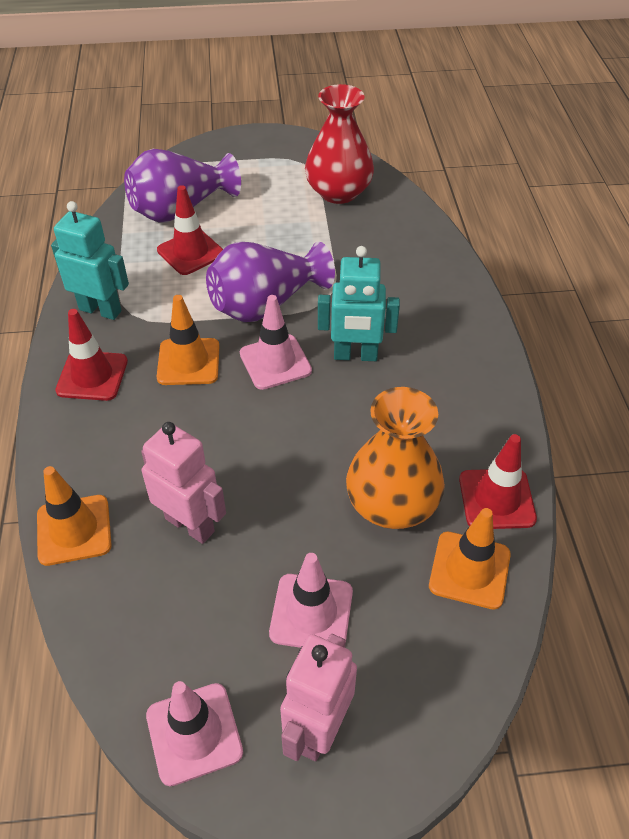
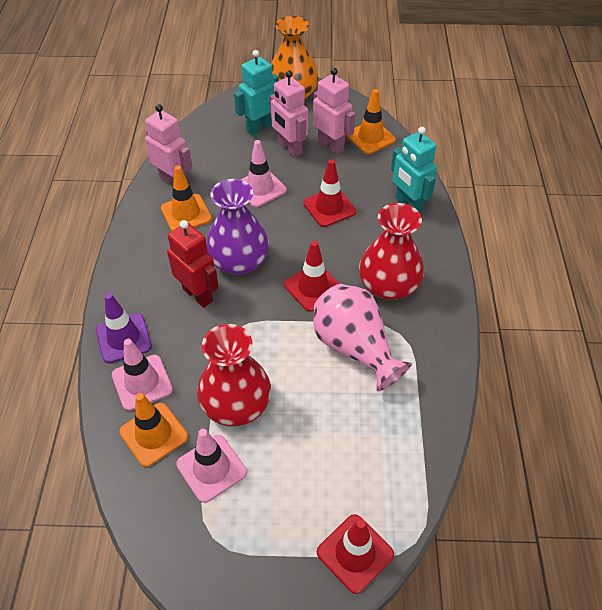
pink robot: [141,422,226,544] [280,634,357,761] = 2 -> [145,104,193,186] [270,70,308,157] [313,68,355,154] = 3
pink vase: none = 0 -> [313,284,412,391] = 1
purple traffic cone: none = 0 -> [96,293,152,363] = 1
purple vase: [124,149,241,222] [206,241,335,322] = 2 -> [206,179,269,275] = 1
red robot: none = 0 -> [167,220,219,308] = 1
red vase: [305,84,374,204] = 1 -> [197,324,271,426] [359,203,424,300] = 2

